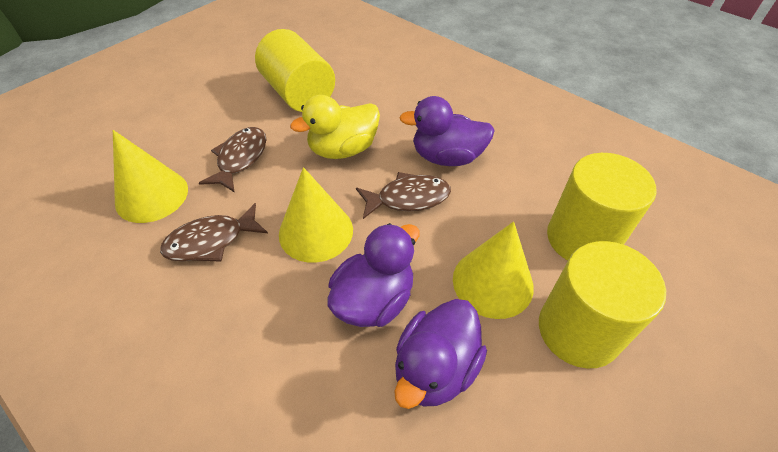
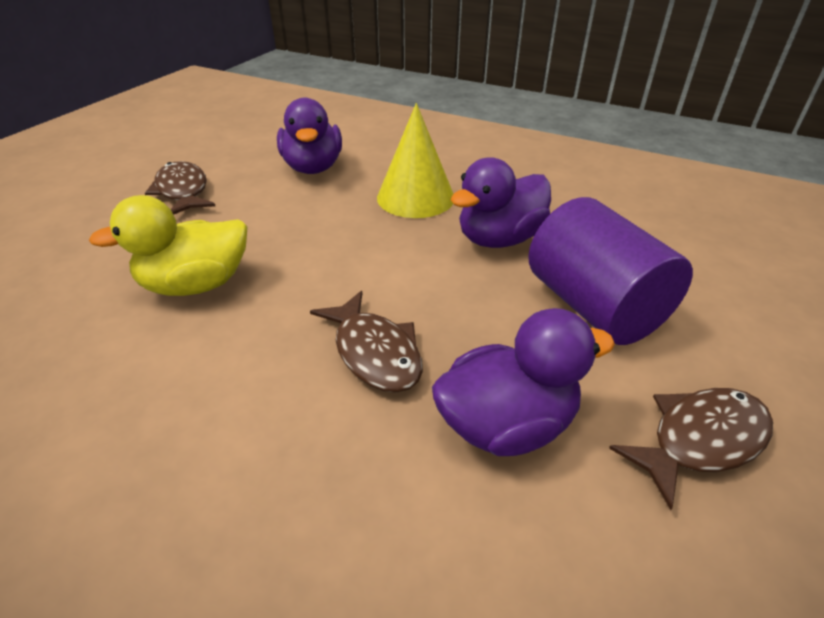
purple cylinder: none = 0 -> [528,197,693,345] = 1
yellow cone: [113,130,188,223] [279,167,353,263] [453,221,534,319] = 3 -> [377,103,453,218] = 1
yellow cylinder: [255,29,335,112] [539,241,666,368] [547,153,657,261] = 3 -> none = 0

